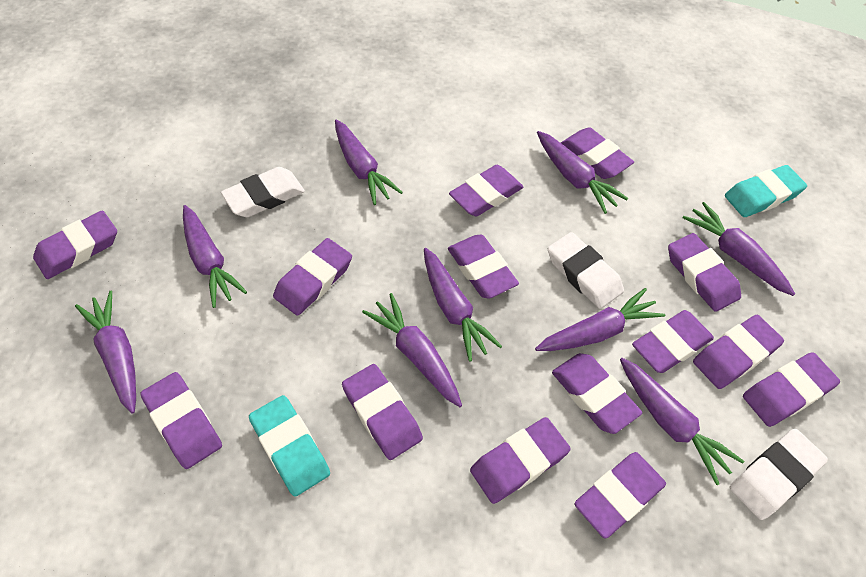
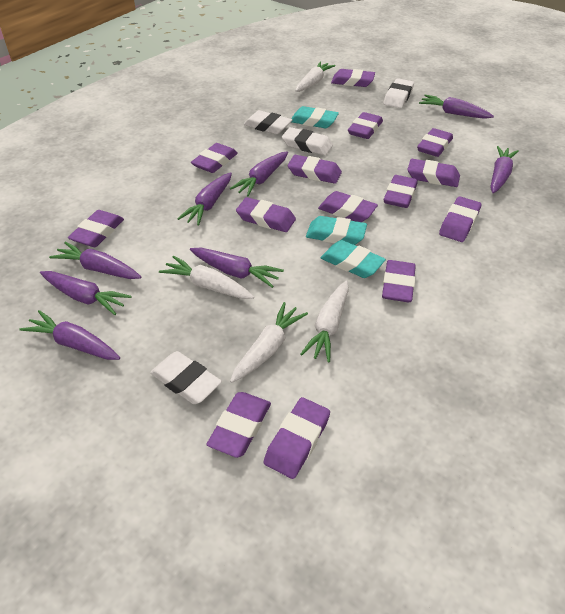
purple carrot: [75,291,136,413] [183,205,247,308] [335,120,403,205] [362,293,462,407] [424,248,502,362] [535,288,666,351] [537,131,628,214] [620,358,744,485] [683,202,795,296] = 9 -> [19,310,120,360] [40,271,132,315] [49,242,141,279] [177,172,232,226] [190,248,284,288] [230,151,288,197] [419,95,494,119] [490,146,519,193] = 8
turquoise eraser: [249,395,330,497] [725,165,807,217] = 2 -> [291,106,339,128] [306,216,367,245] [321,240,386,278] = 3
white carrot: none = 0 -> [159,256,254,299] [230,302,308,383] [295,61,335,92] [301,281,349,363] = 4
white eraser: [221,167,305,217] [548,232,624,309] [730,429,828,520] = 3 -> [150,351,222,404] [244,110,292,134] [282,127,333,155] [383,78,414,108] = 4

